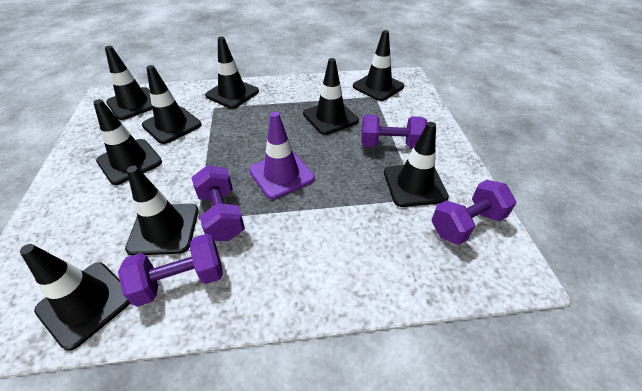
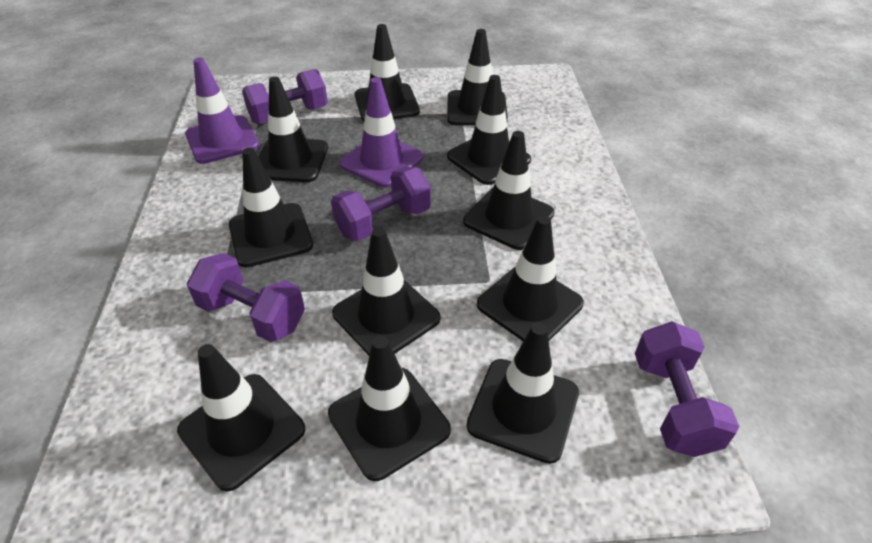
black traffic cone: [20,244,131,351] [93,99,162,185] [105,46,153,120] [125,166,199,255] [142,65,201,144] [205,37,259,109] [303,58,359,135] [353,30,404,101] [384,122,449,207] = 9 -> [177,344,305,491] [229,148,313,267] [258,77,328,182] [328,336,451,481] [332,227,440,355] [355,24,420,121] [447,29,508,126] [447,75,531,185] [463,131,554,250] [466,322,579,464] [477,215,584,341] = 11
purple traffic cone: [249,112,315,199] = 1 -> [185,58,260,164] [339,77,424,188] = 2

